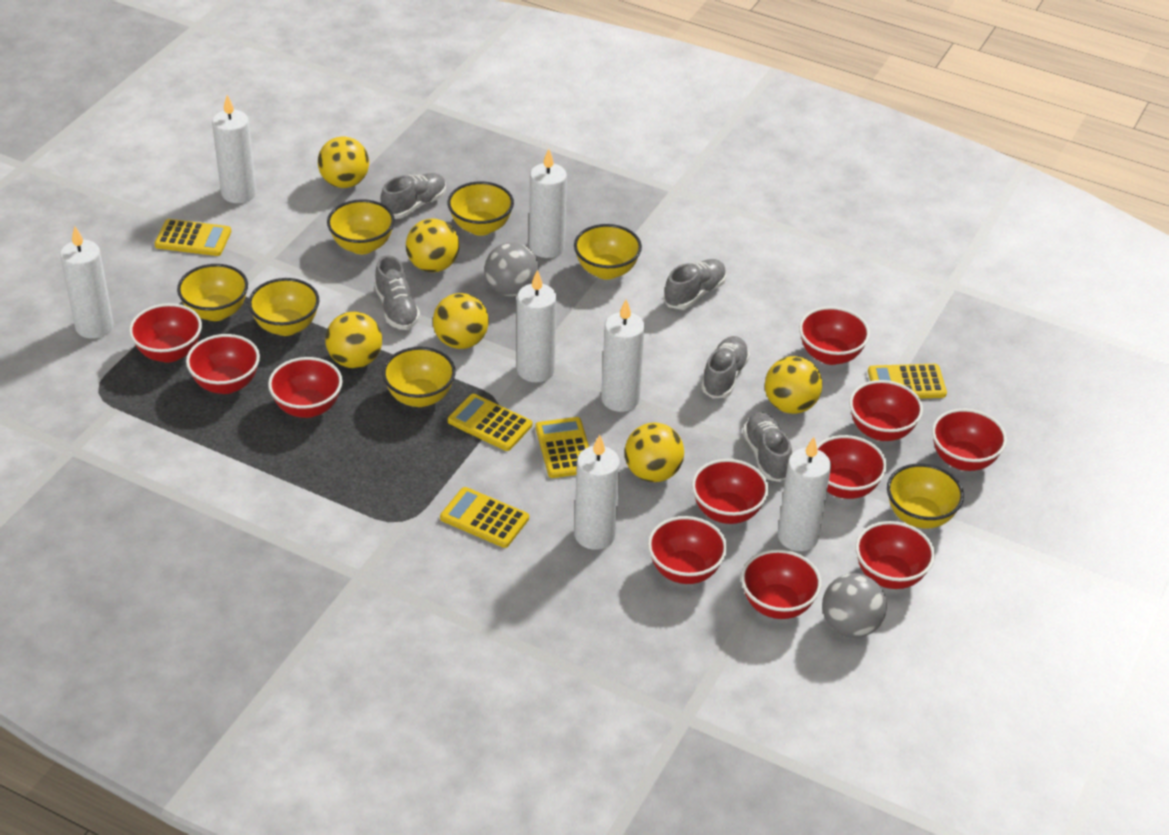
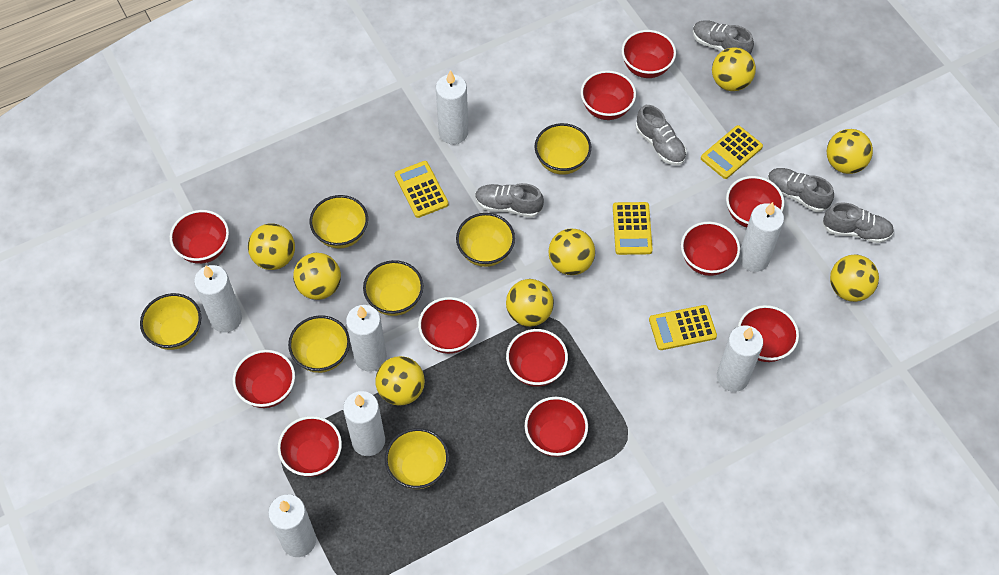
grey ball: [485,242,539,297] [822,573,887,638] = 2 -> none = 0
yellow ball: [318,137,369,188] [325,312,382,368] [406,218,459,272] [433,293,489,349] [625,422,684,482] [765,356,822,414] = 6 -> [248,223,295,270] [293,253,341,300] [375,356,425,406] [506,279,554,327] [548,229,595,275] [712,48,756,91] [827,129,873,174] [830,254,879,302] = 8
yellow calculator: [154,219,231,256] [440,487,529,548] [448,394,532,451] [535,417,589,478] [868,364,947,399] = 5 -> [395,161,449,218] [613,202,653,255] [649,305,717,350] [701,125,763,179] = 4

